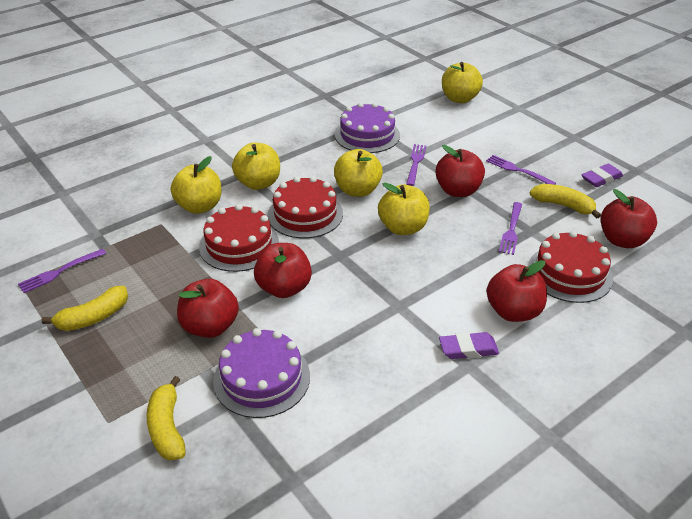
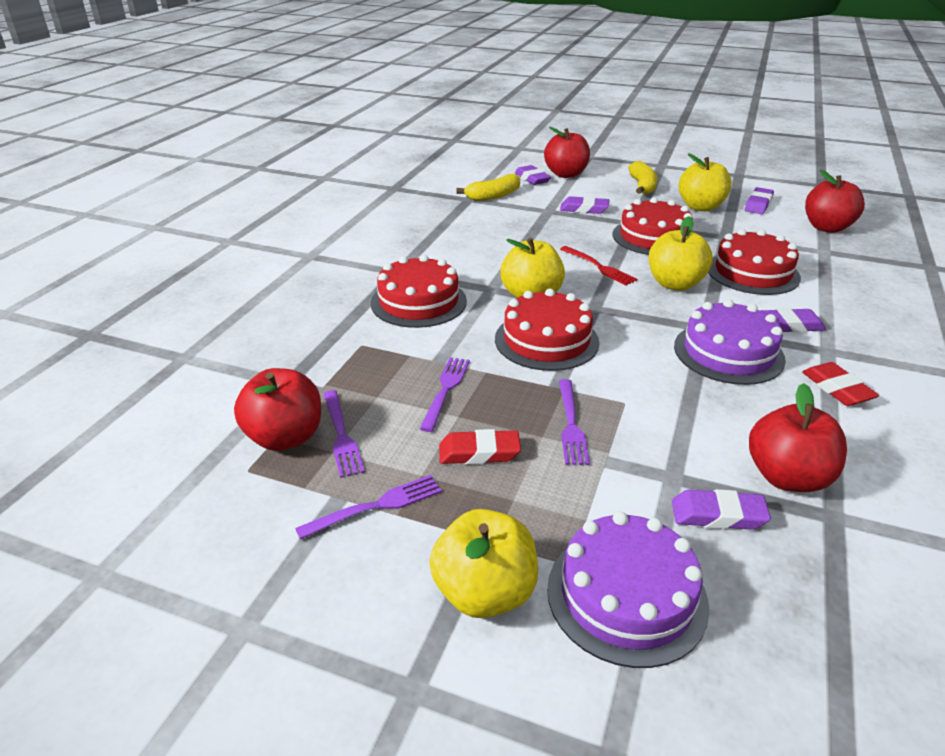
purple eraser: [439,332,499,359] [581,164,623,187] = 2 -> [515,165,551,185] [560,196,609,214] [672,489,771,530] [745,187,774,214] [760,308,826,333] = 5
red apple: [177,279,239,338] [254,243,312,298] [436,145,485,197] [487,260,547,322] [601,189,657,248] = 5 -> [234,368,321,451] [544,127,590,178] [749,383,847,492] [805,169,865,233] = 4
red cake: [199,204,279,272] [268,176,343,238] [528,231,613,303] = 3 -> [371,255,467,328] [495,289,599,371] [613,197,693,255] [708,229,801,295] = 4
red eraser: none = 0 -> [439,429,521,464] [802,362,879,406] = 2
red fork: none = 0 -> [560,246,637,286] = 1
yellow apple: [171,156,221,214] [232,143,280,190] [334,149,383,197] [378,183,430,235] [442,62,483,103] = 5 -> [429,509,538,618] [501,238,565,298] [649,216,713,291] [678,154,732,211] = 4
yellow banana: [42,286,128,331] [146,376,186,461] [530,184,601,218] = 3 -> [456,174,520,201] [628,161,657,194] = 2

